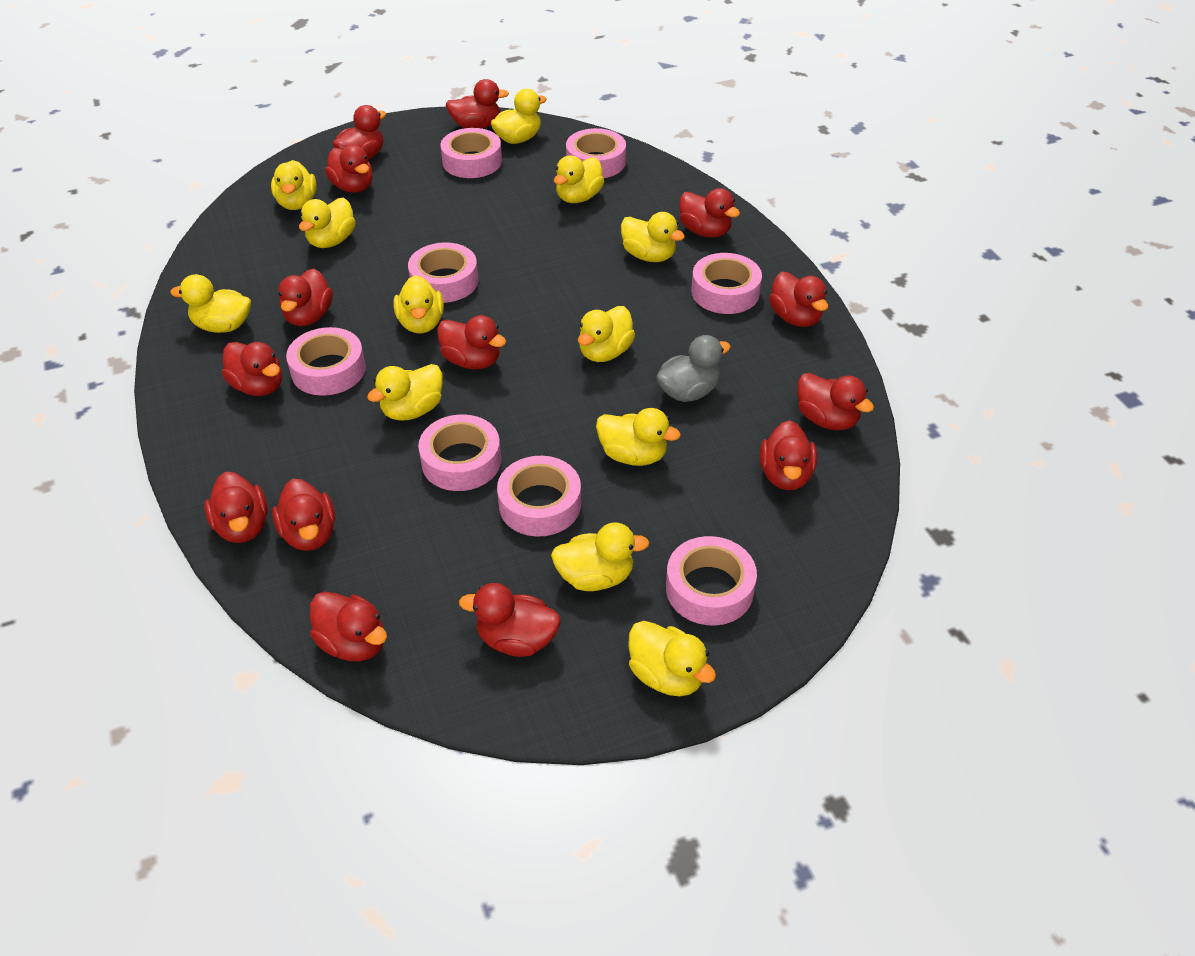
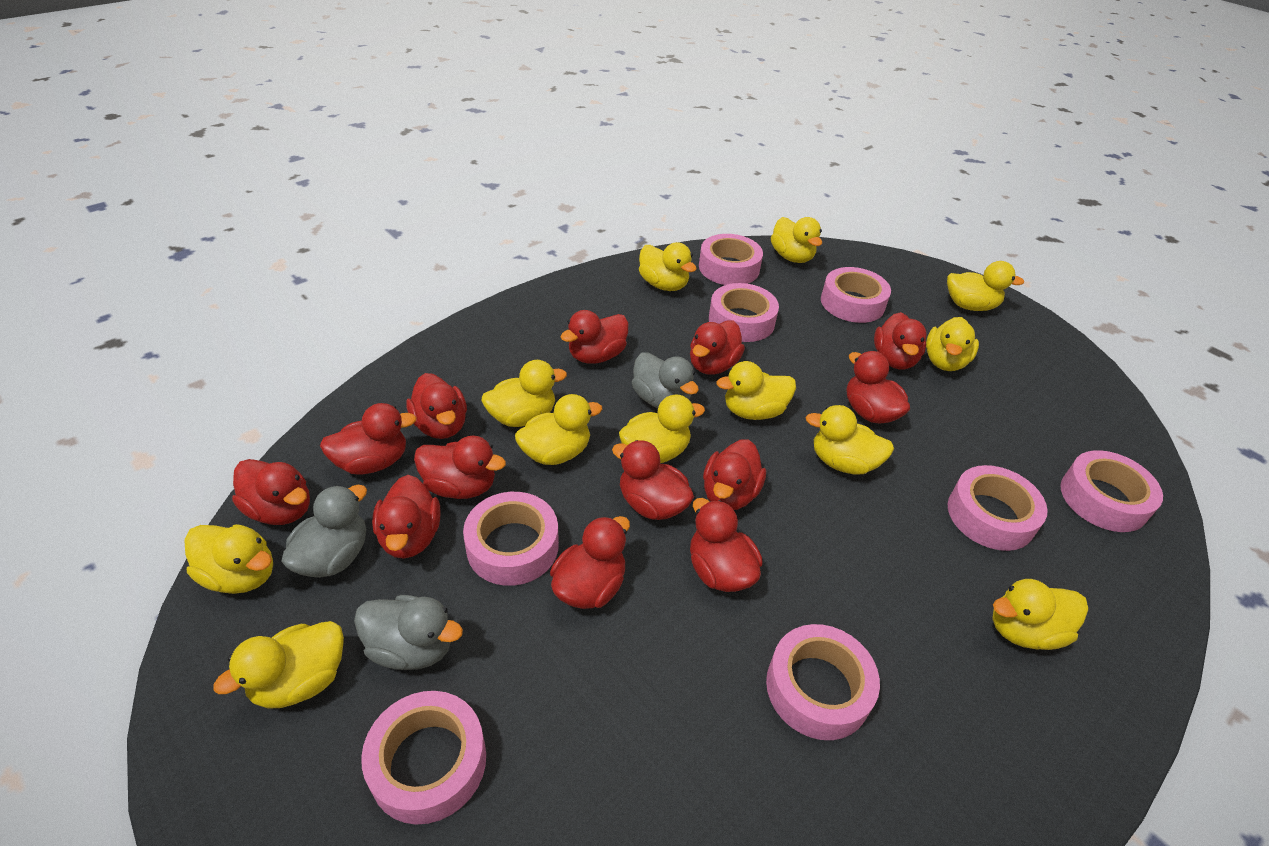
grey duck: [656,335,731,402] = 1 -> [281,485,367,578] [354,595,463,670] [632,352,699,408] = 3
red duck: [204,472,268,543] [222,342,282,396] [272,479,335,551] [278,268,333,326] [310,592,387,661] [325,145,373,193] [333,105,386,160] [437,315,506,369] [446,79,509,129] [459,583,561,657] [679,188,740,238] [760,420,817,490] [769,272,828,327] [797,373,874,430] = 14 -> [232,459,310,525] [320,403,417,475] [372,475,440,559] [407,373,467,439] [414,436,506,499] [550,516,630,609] [560,310,628,364] [612,440,694,520] [690,320,745,375] [690,498,763,592] [703,439,766,510] [847,351,910,424] [874,312,926,369] = 13

